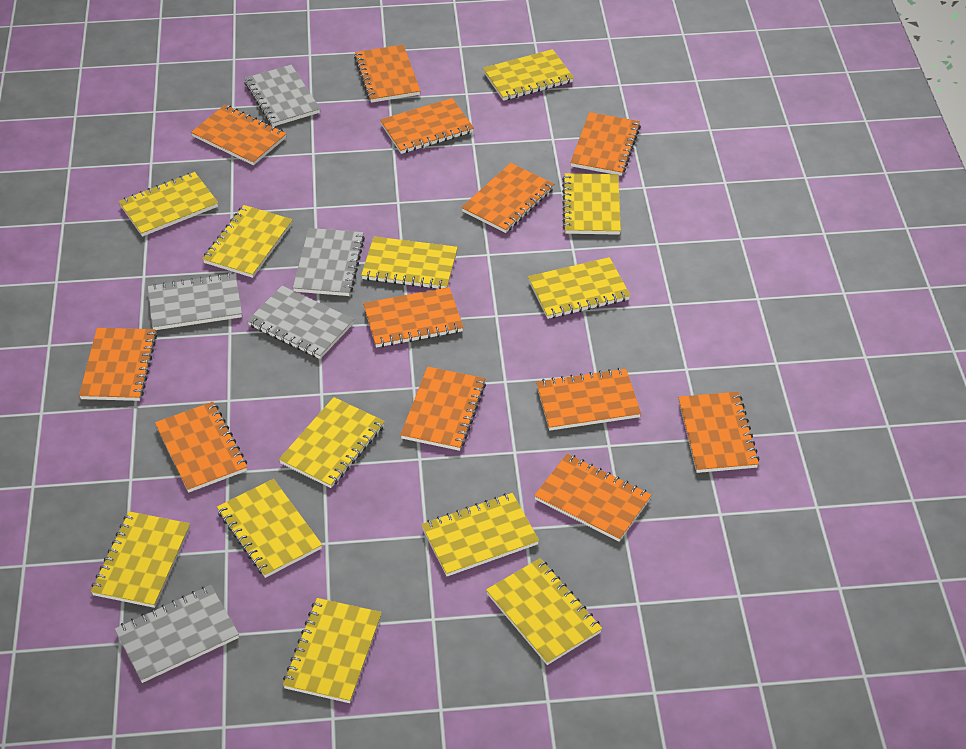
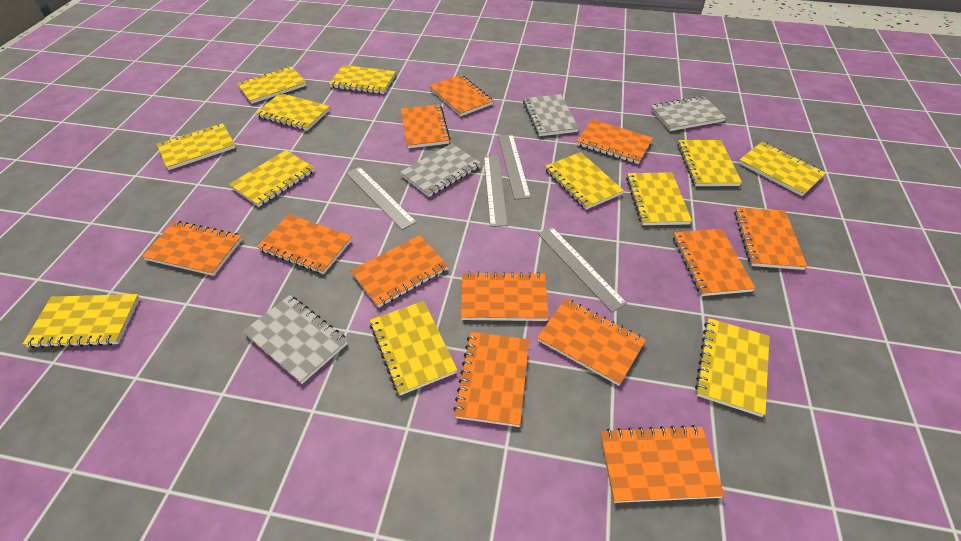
grey notebook: [115,585,239,683] [148,273,242,330] [244,65,320,127] [247,286,354,359] [293,228,365,296] = 5 -> [242,295,348,384] [400,143,481,197] [523,94,579,136] [651,96,726,131] = 4
grey ruler: none = 0 -> [346,167,417,230] [484,156,508,227] [498,134,531,200] [538,227,627,312] = 4

